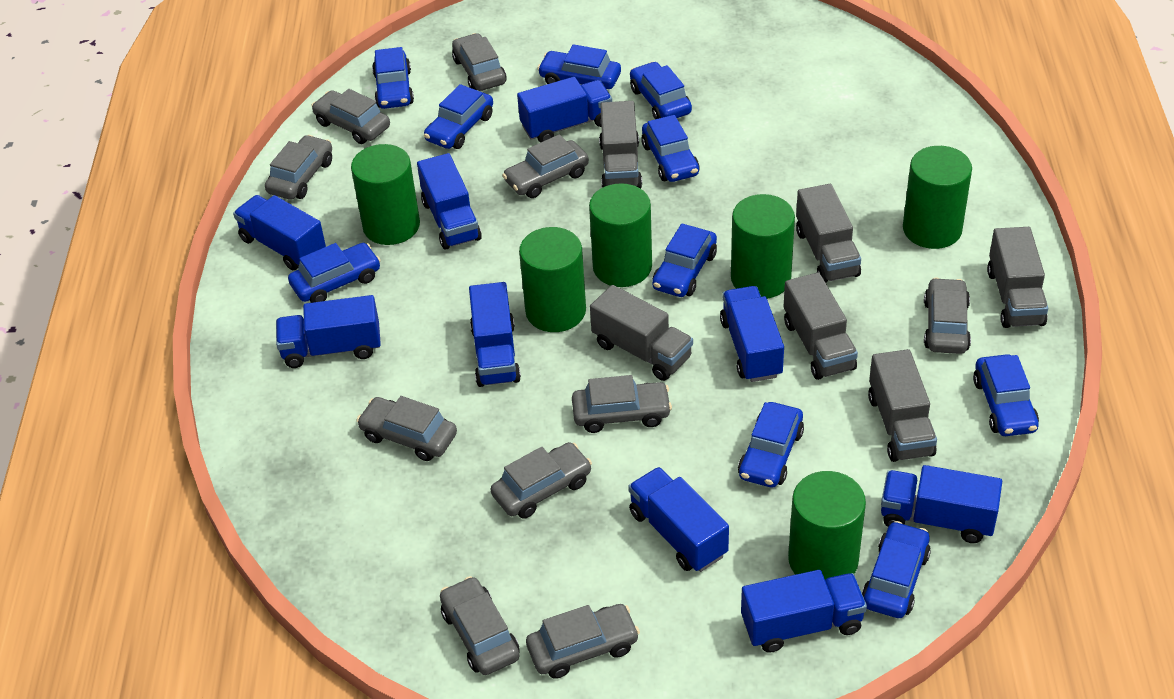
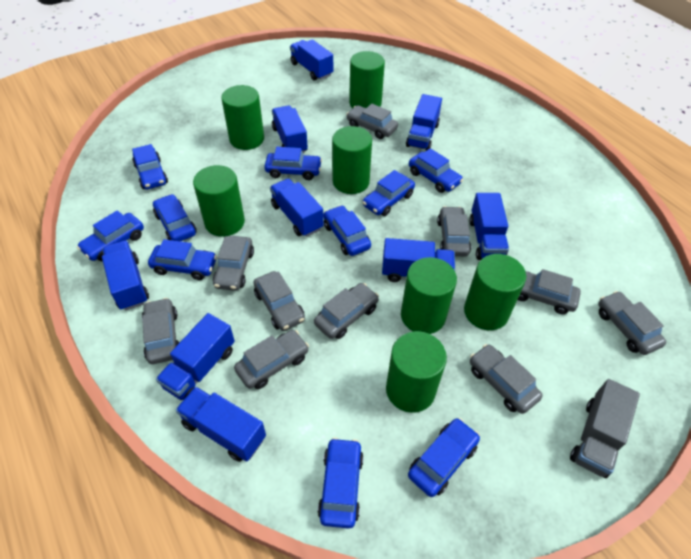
green cylinder: [351,144,420,245] [519,227,586,332] [589,183,652,287] [731,194,795,299] [788,471,866,580] [903,146,972,249] = 6 -> [193,165,245,237] [221,85,264,150] [332,126,372,194] [349,51,385,108] [386,331,447,413] [401,257,457,334] [464,254,526,331] = 7
grey truck: [590,285,693,381] [599,101,642,189] [784,272,858,380] [796,184,861,283] [868,349,937,462] [987,227,1048,328] = 6 -> [570,379,640,478] = 1

